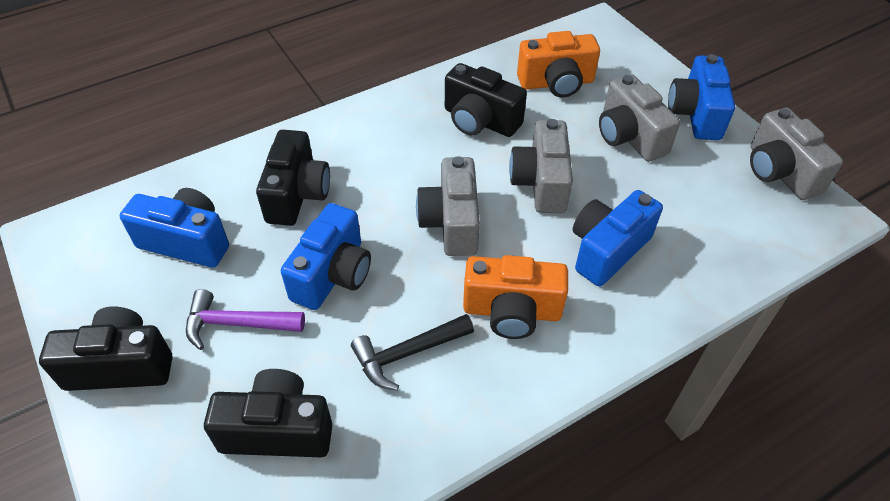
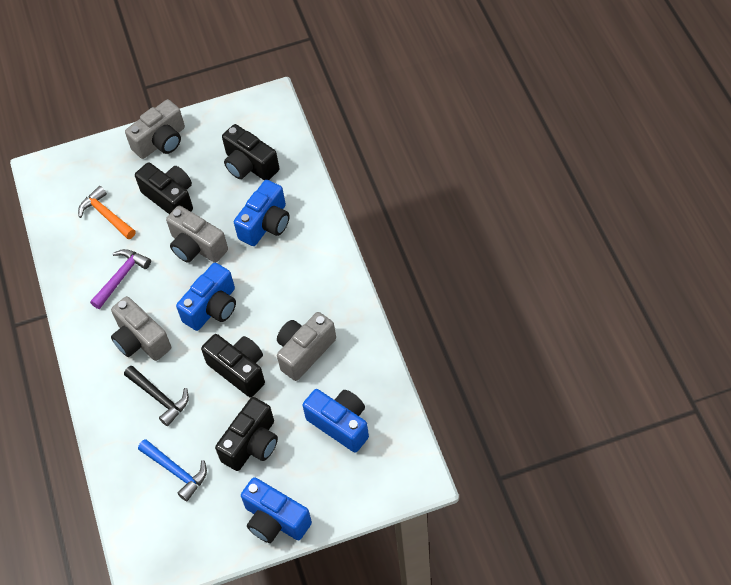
blue hammer: none = 0 -> [138,439,207,502] = 1
orange camera: [463,255,568,339] [517,31,600,97] = 2 -> none = 0
orange hammer: none = 0 -> [78,186,136,239] = 1

